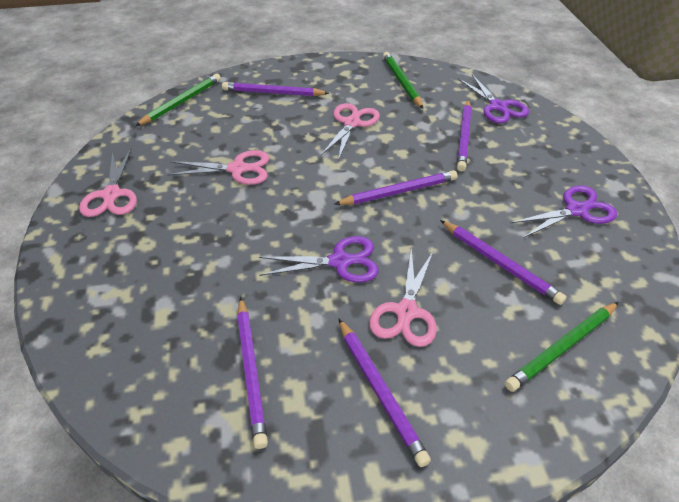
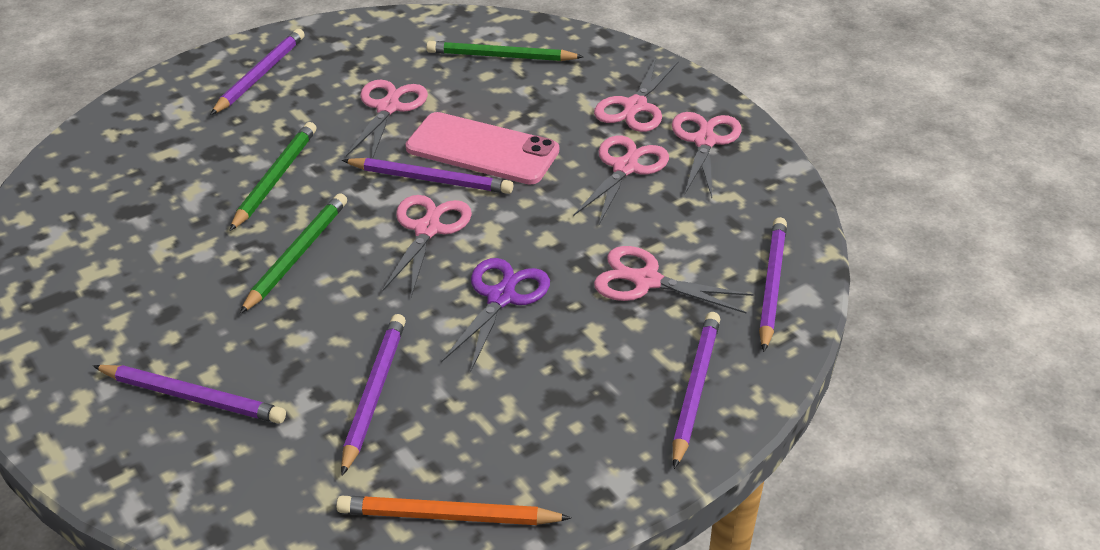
orange pencil: none = 0 -> [336,496,571,525] = 1
pink phone: none = 0 -> [406,112,559,185] = 1
pink scissors: [79,149,137,217] [167,150,269,185] [321,103,380,161] [369,248,437,347] = 4 -> [346,79,428,159] [382,195,472,297] [573,136,669,224] [594,58,679,132] [594,246,754,314] [672,112,741,198] = 6
purple scissors: [259,236,379,283] [458,74,529,123] [510,185,617,238] = 3 -> [441,258,550,373] = 1

